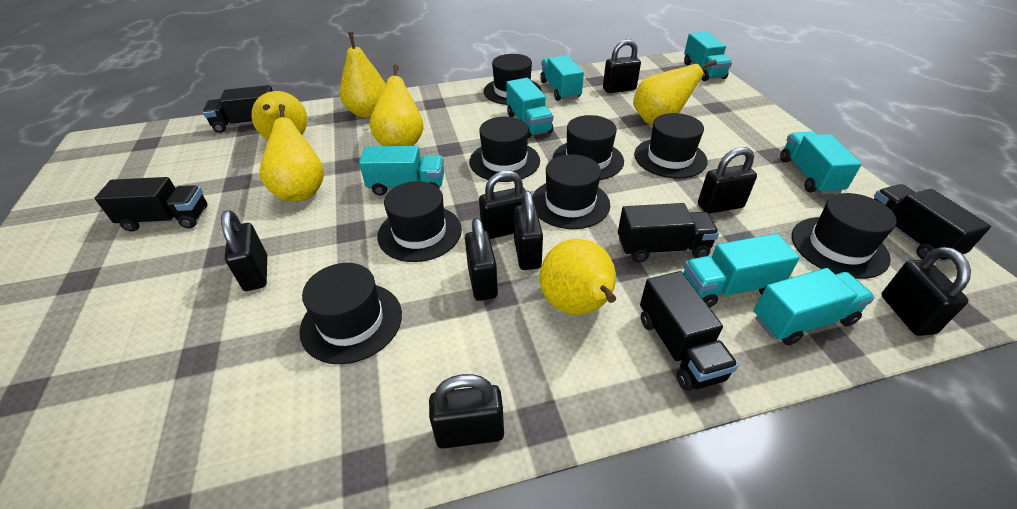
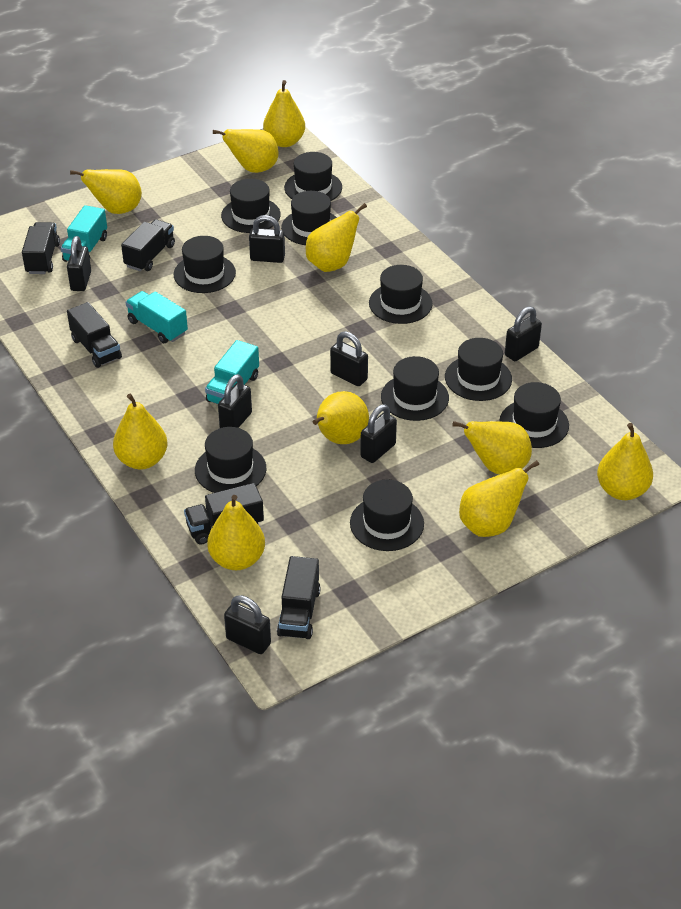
black hat: [299,263,402,364] [377,181,462,262] [469,117,540,182] [483,54,541,105] [532,154,610,229] [553,115,624,180] [634,113,708,179] [792,193,897,279] = 8 -> [174,236,236,293] [195,427,266,493] [221,179,281,233] [281,191,337,245] [284,152,342,201] [350,479,424,551] [369,265,433,324] [381,356,449,421] [445,338,512,401] [499,382,569,448] = 10
black padlock: [221,210,267,291] [429,374,504,449] [465,218,498,301] [479,170,526,239] [514,190,543,270] [603,39,641,93] [698,147,757,214] [881,247,971,336] = 8 -> [67,236,91,291] [218,374,252,428] [224,595,271,654] [249,215,285,263] [330,331,368,386] [360,404,397,463] [505,306,542,361] = 7
turquoise truck: [359,146,444,196] [506,78,553,138] [540,55,584,101] [683,234,800,308] [684,32,732,81] [754,268,875,345] [780,132,861,195] = 7 -> [61,205,107,262] [126,291,188,343] [205,340,259,404] = 3
yellow pear: [251,91,307,140] [259,104,324,201] [340,32,386,118] [370,65,424,146] [540,239,616,315] [633,60,717,124] = 6 -> [70,169,142,214] [113,394,168,469] [207,495,265,570] [213,129,279,173] [263,80,305,147] [306,203,367,272] [313,391,369,444] [453,421,532,474] [459,460,539,537] [597,423,653,500] = 10

